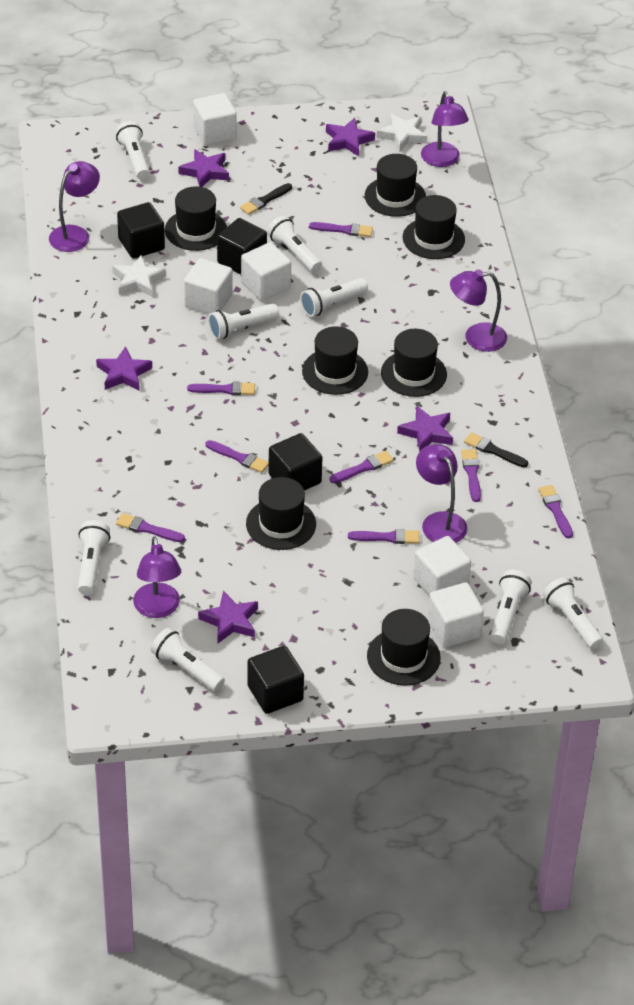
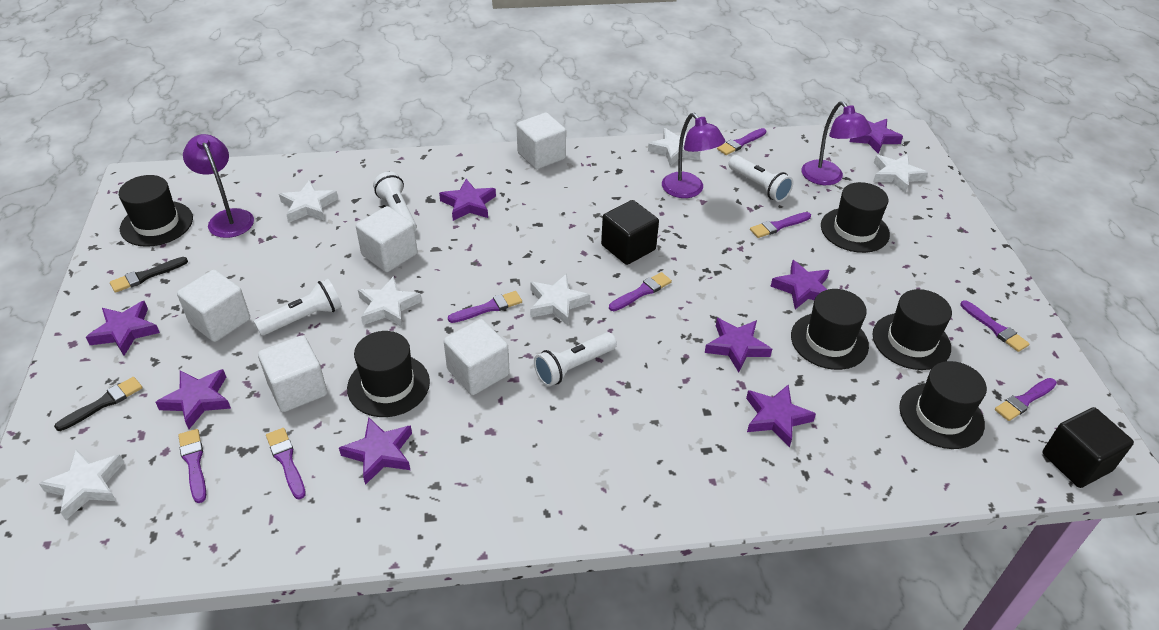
black cube: [117,202,165,259] [217,218,267,274] [247,646,304,714] [268,433,323,491] = 4 -> [601,200,659,265] [1042,407,1134,488] = 2
black hat: [165,186,227,251] [246,477,316,550] [302,326,368,395] [365,154,426,217] [367,609,441,686] [381,329,447,397] [403,195,465,259] = 7 -> [119,175,193,247] [347,331,430,417] [791,289,869,370] [821,182,890,253] [873,289,952,370] [899,361,987,449] = 6
purple lamp: [49,161,100,252] [133,536,181,618] [416,444,467,543] [421,91,469,167] [450,269,507,352] = 5 -> [183,134,254,238] [662,113,725,198] [801,101,872,185] = 3
purple star: [96,346,152,391] [179,149,229,187] [198,590,258,643] [326,118,375,156] [397,406,453,452] = 5 -> [86,301,160,356] [155,369,231,429] [339,417,412,485] [439,179,496,221] [705,318,772,373] [746,384,816,447] [771,260,829,309] [850,119,903,154] = 8
white flashlight: [78,520,110,595] [115,121,150,179] [151,628,225,691] [208,303,279,339] [267,216,322,273] [300,278,368,317] [490,570,532,644] [543,577,603,649] = 8 -> [254,279,342,336] [373,171,417,231] [534,332,617,387] [728,155,793,202] = 4
white star: [112,255,166,297] [377,114,427,152] = 2 -> [39,449,124,520] [279,180,338,223] [358,276,422,327] [530,274,590,325] [648,128,700,166] [873,154,928,193] = 6

